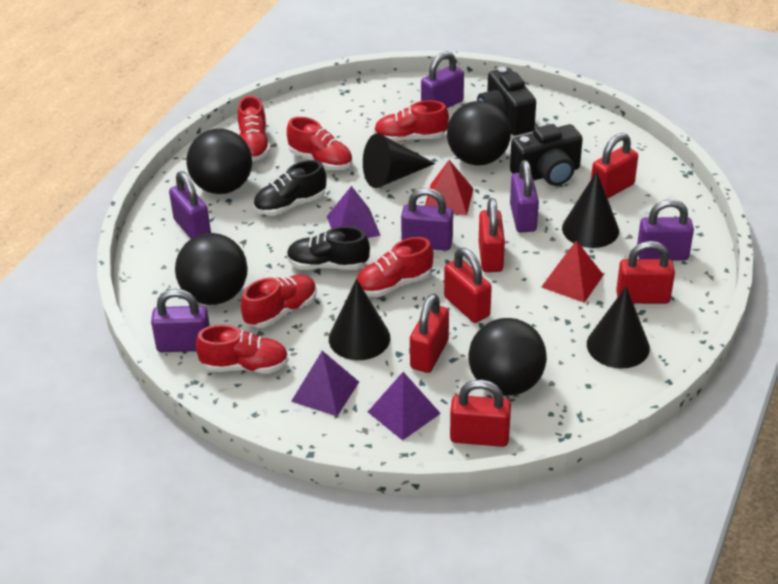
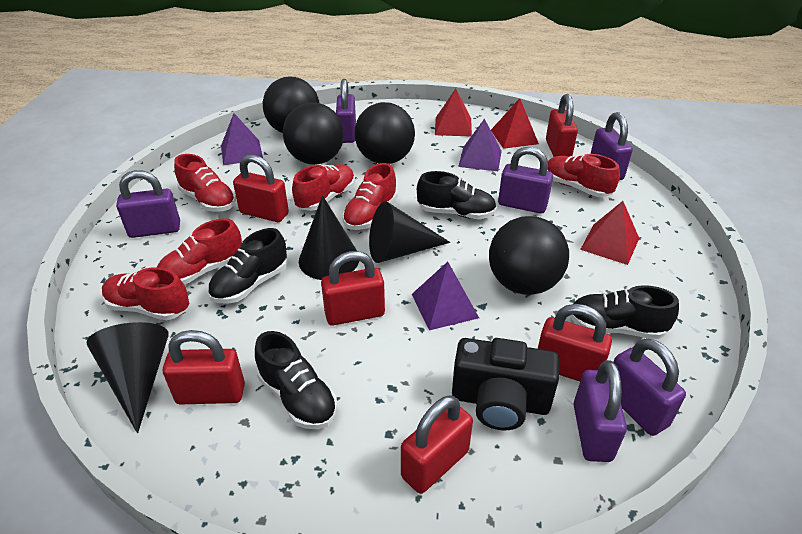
black camera: [477,67,536,136] [510,124,583,186] = 2 -> [452,338,559,430] = 1
black cone: [329,279,390,360] [363,133,435,188] [562,171,619,248] [587,286,650,369] = 4 -> [86,322,169,433] [299,195,359,280] [369,201,450,263] = 3
black shoe: [253,160,326,216] [287,226,370,270] = 2 -> [208,228,287,304] [255,331,337,429] [417,171,497,219] [570,285,679,339] = 4
red pyramid: [425,160,474,215] [542,240,603,303] = 2 -> [435,89,472,137] [491,98,539,149] [580,201,639,265] = 3

